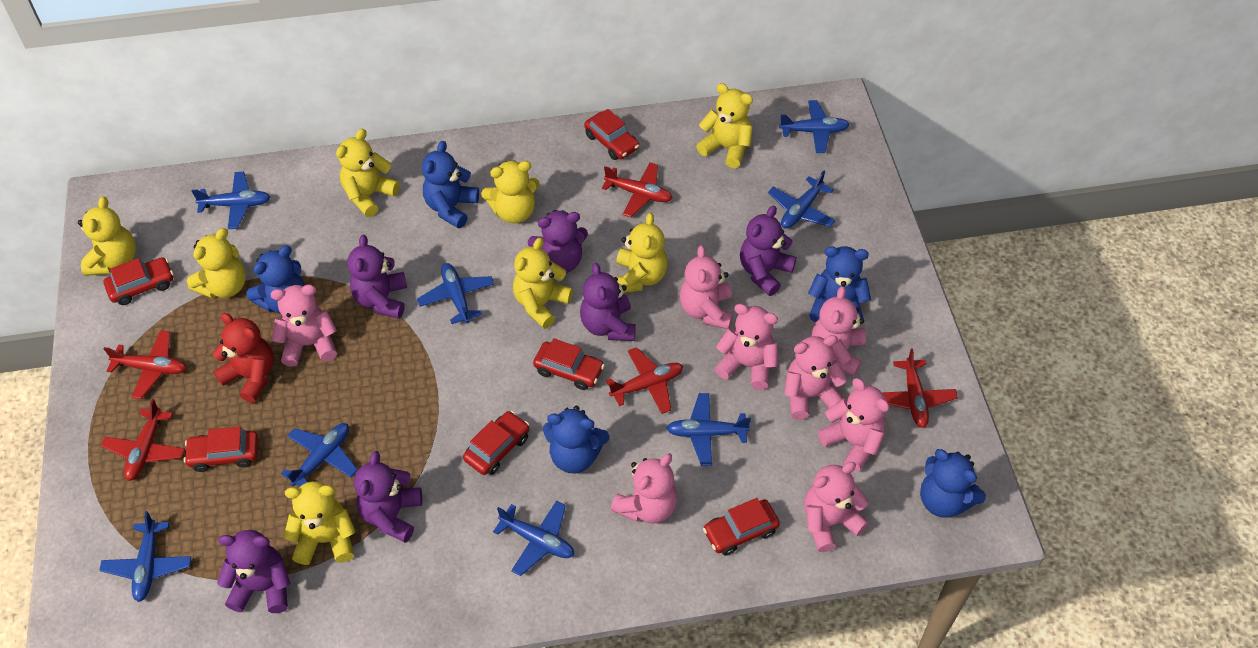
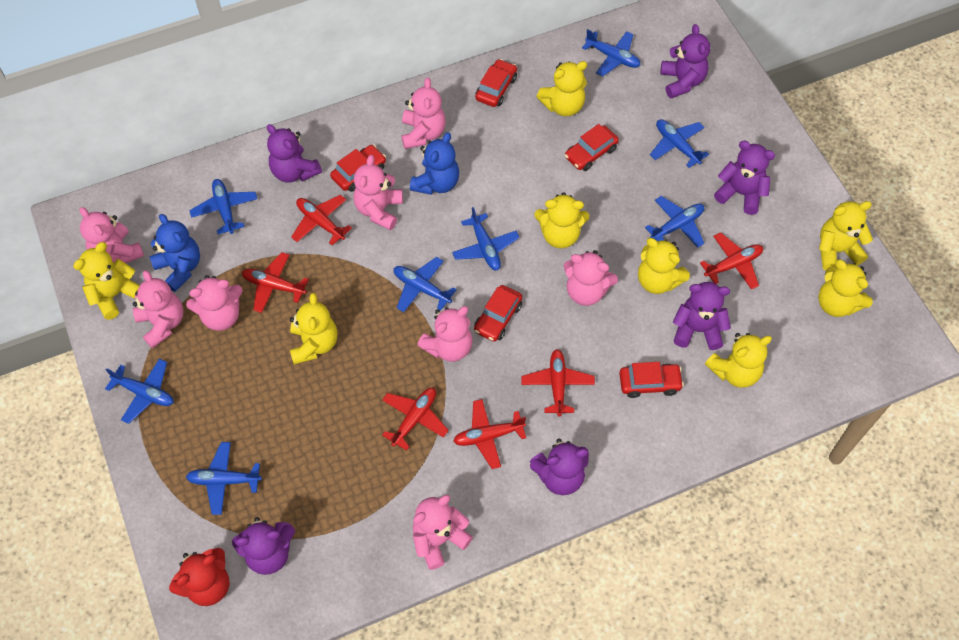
blue teddy bear: [247,245,305,314] [422,141,479,229] [543,406,609,473] [808,246,871,322] [920,449,986,518] = 5 -> [149,214,200,292] [410,132,459,195] = 2
red car: [104,257,173,305] [184,426,258,472] [463,411,529,475] [533,338,605,390] [584,109,639,160] [703,498,780,556] = 6 -> [330,145,386,192] [474,285,522,342] [475,59,517,107] [565,124,619,171] [619,362,684,398] = 5
red plane: [101,399,185,481] [104,330,186,399] [602,162,673,217] [606,347,683,414] [882,348,958,428] = 5 -> [242,252,309,313] [291,195,352,245] [382,388,449,451] [453,399,526,469] [521,349,595,416] [700,232,763,290] = 6

